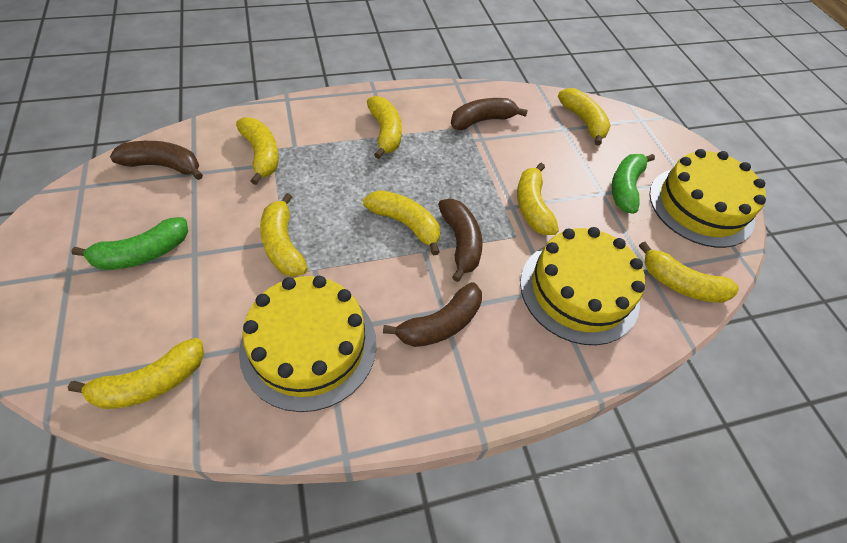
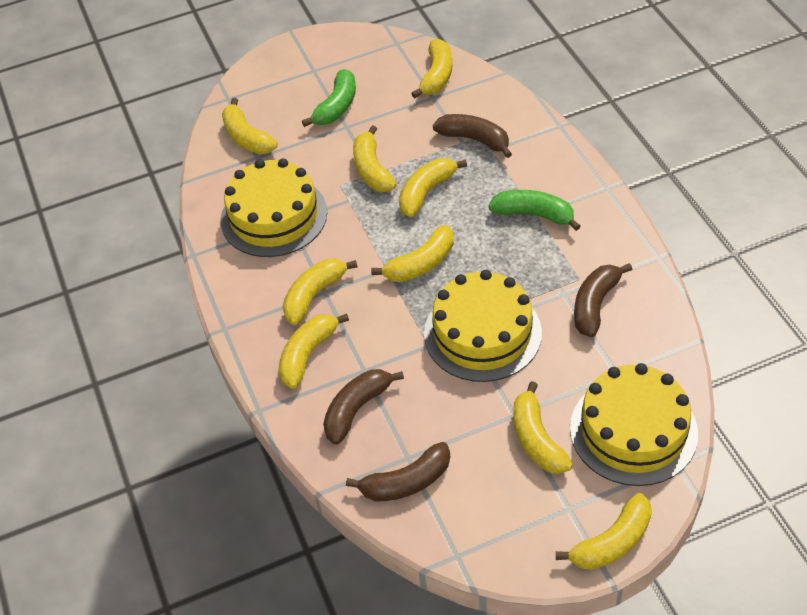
yellow banana: [68,338,204,409] [236,117,279,185] [260,193,308,277] [363,190,440,255] [367,96,402,159] [517,163,559,235] [558,88,611,146] [639,241,739,303] = 8 -> [222,98,278,154] [279,313,349,389] [282,259,357,325] [353,125,397,192] [371,225,454,282] [399,158,467,217] [411,39,452,98] [513,381,573,474] [556,493,652,570] = 9

